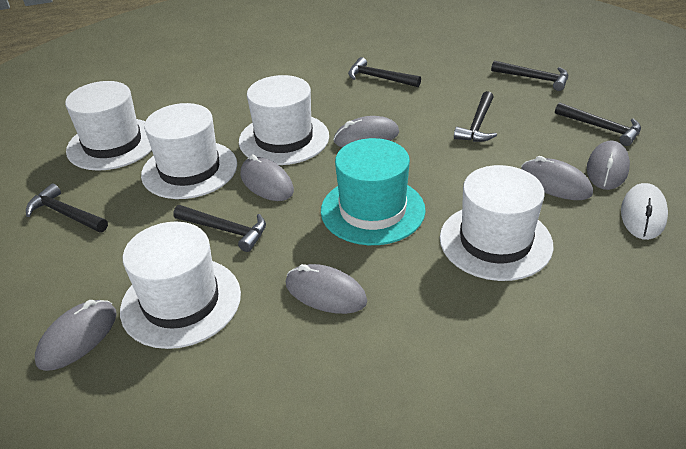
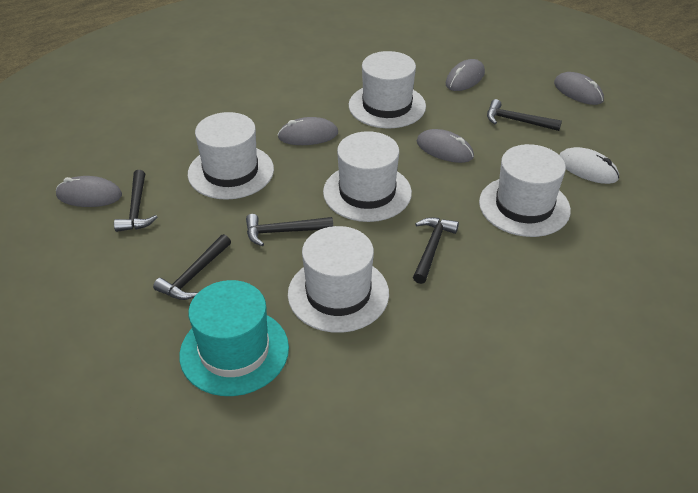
black hammer: [26,183,108,233] [173,205,266,252] [348,57,421,87] [454,91,497,142] [491,60,568,91] [555,102,641,146] = 6 -> [114,170,157,232] [153,234,231,300] [246,214,333,246] [413,217,459,284] [487,99,562,131] = 5
grey mouse: [35,300,117,371] [240,154,294,201] [286,264,367,314] [333,116,399,147] [521,156,593,200] [587,141,630,190] = 6 -> [56,176,122,207] [278,117,338,145] [417,129,474,163] [446,59,485,91] [554,72,604,105] = 5

